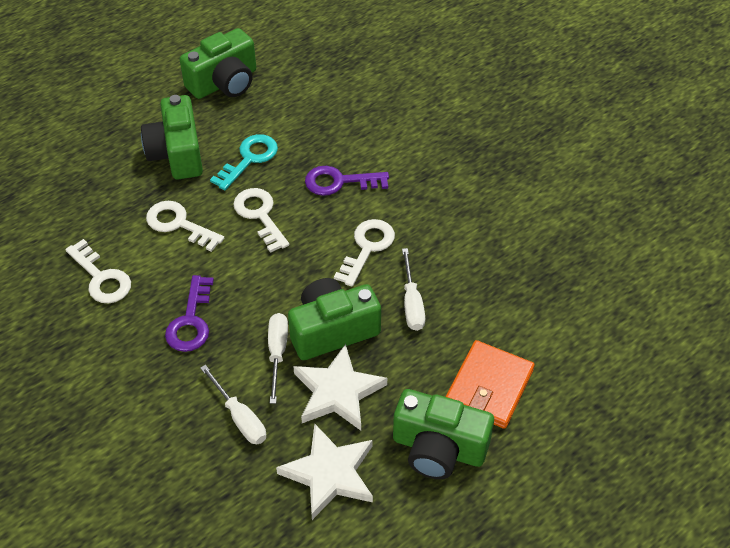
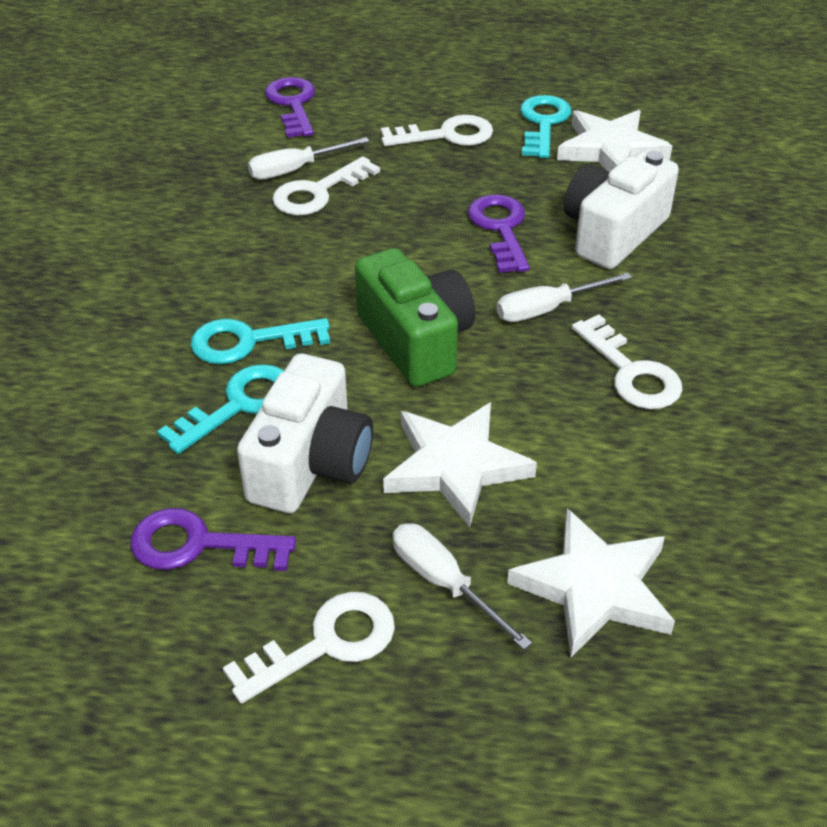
green camera: [141,95,203,179] [180,28,256,99] [288,278,381,360] [393,389,494,479] = 4 -> [355,248,475,387] = 1
orange wallet: [445,340,535,429] = 1 -> none = 0
purple key: [165,275,214,352] [305,166,389,196] = 2 -> [130,508,296,571] [265,77,315,138] [468,194,530,273] = 3
turquoise key: [210,134,278,190] = 1 -> [157,364,284,454] [190,318,330,364] [520,95,571,158] = 3
white camera: none = 0 -> [237,353,373,513] [564,151,679,269] = 2
white star: [276,423,373,520] [293,344,387,431] = 2 -> [383,402,537,528] [507,508,675,657] [557,110,672,172] = 3

